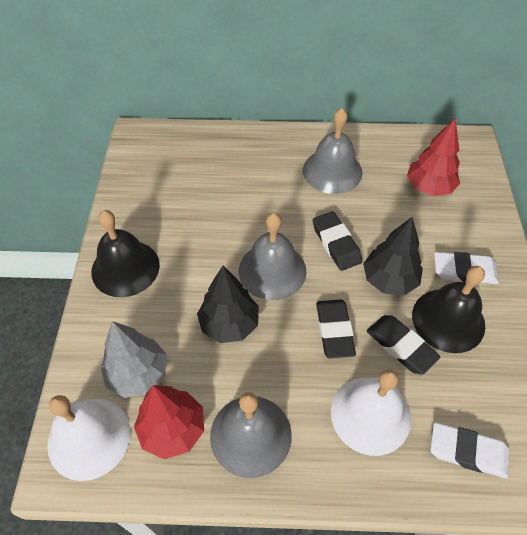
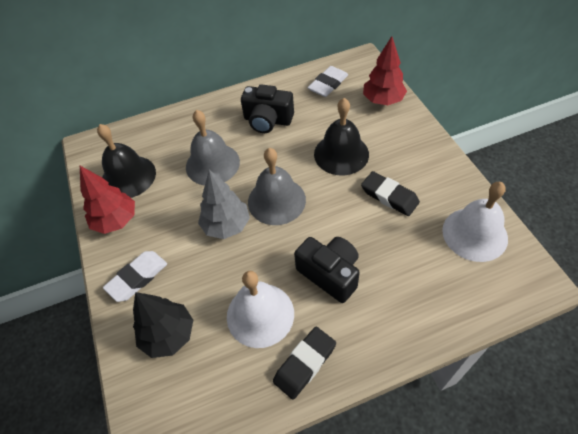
black camera: none = 0 -> [241,84,294,133] [294,237,360,303] = 2
black eraser: [313,211,362,271] [316,299,356,358] [367,315,440,374] = 3 -> [273,327,336,400] [361,171,420,216] = 2
black tree: [197,266,259,343] [363,217,423,295] = 2 -> [133,292,193,358] = 1
grey bell: [210,392,292,478] [239,213,307,300] [303,108,362,194] = 3 -> [186,110,240,185] [248,148,306,225] = 2

